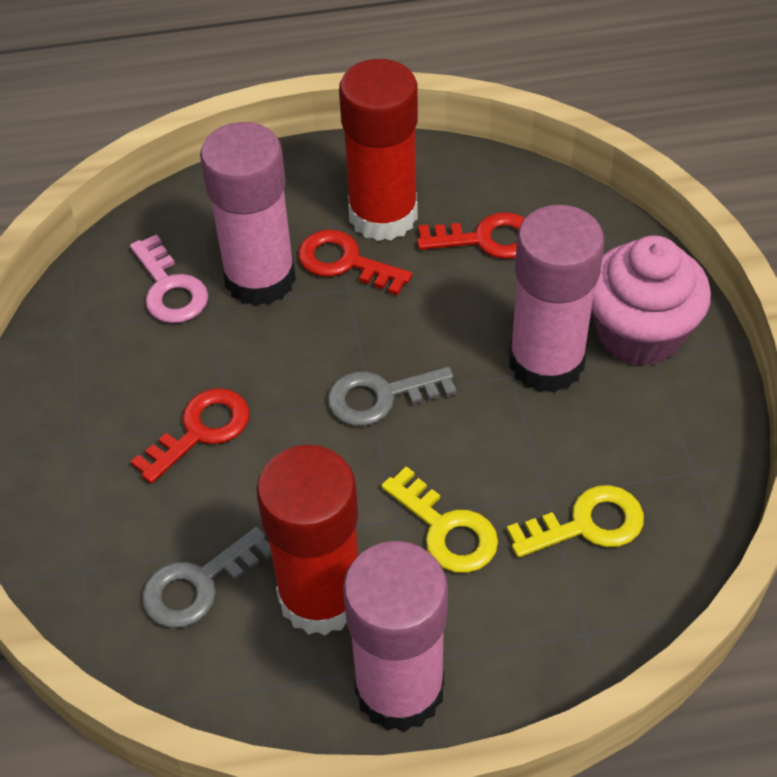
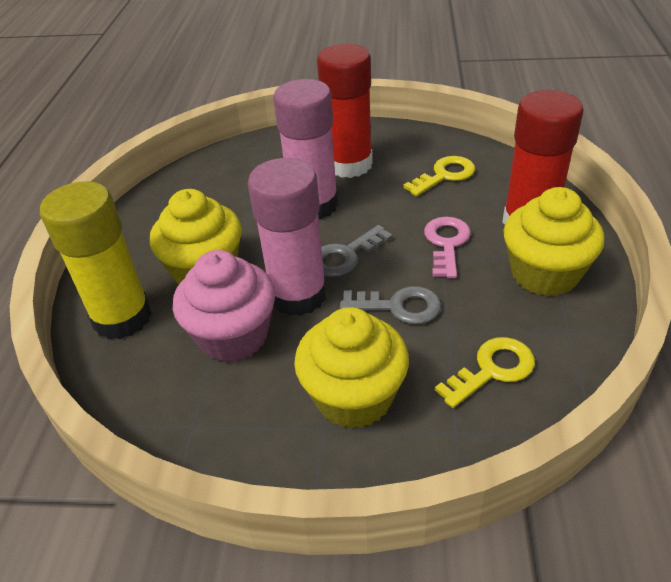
pink glue stick: [200,122,296,306] [343,541,448,732] [509,205,605,393] = 3 -> [248,158,327,316] [273,79,338,219] = 2
red key: [131,388,250,484] [298,230,412,295] [417,212,525,259] = 3 -> none = 0
yellow cupcake: none = 0 -> [150,189,242,285] [294,307,409,429] [503,187,605,297] = 3
yellow glue stick: none = 0 -> [40,181,152,340] = 1

